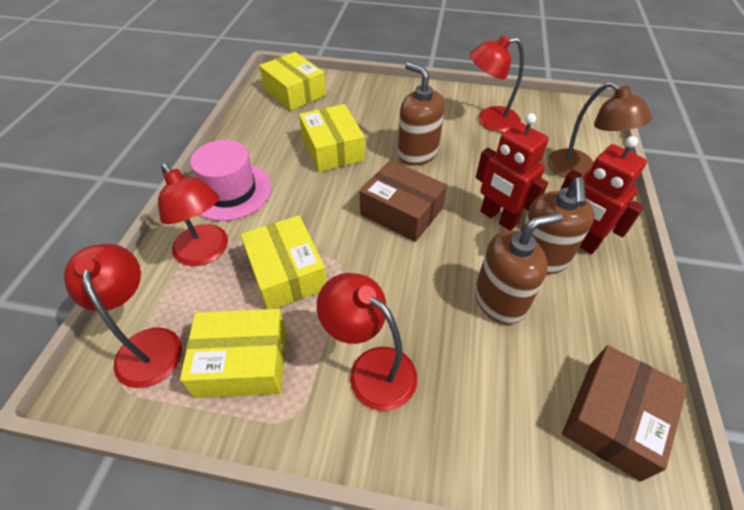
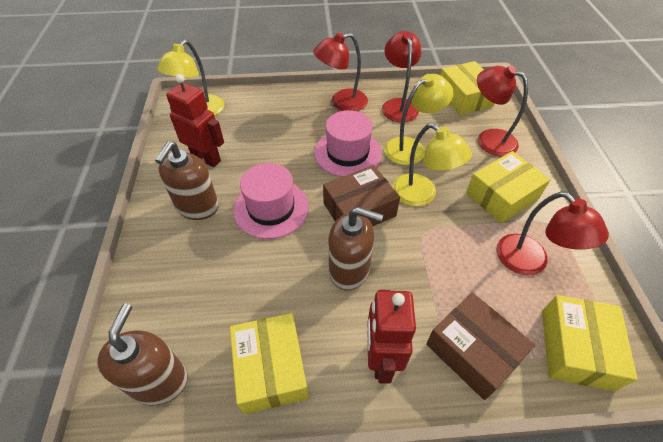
brown lamp: [548,82,652,178] = 1 -> none = 0
pink hat: [190,140,272,221] = 1 -> [233,163,309,239] [314,110,382,177] = 2
yellow lamp: none = 0 -> [157,40,224,116] [384,74,453,165] [392,123,472,207] = 3

